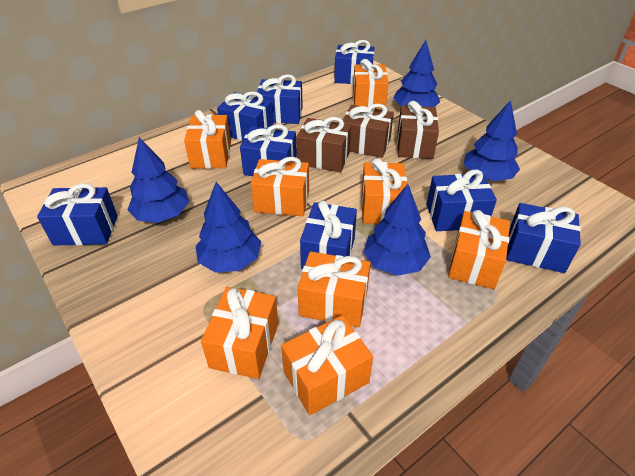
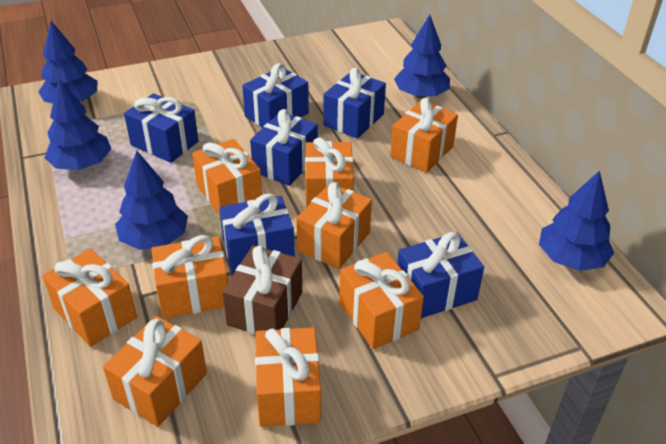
blue gift: [37,183,118,245] [217,92,274,140] [240,124,297,176] [256,74,303,124] [300,201,357,270] [334,40,375,84] [426,170,497,231] [506,203,581,273] = 8 -> [124,93,198,163] [219,194,295,273] [242,63,309,128] [250,109,318,186] [323,68,386,139] [397,232,484,318] = 6
brown gift: [296,117,351,173] [343,104,394,158] [397,101,439,159] = 3 -> [223,245,302,334] = 1
orange gift: [184,110,231,169] [201,287,278,379] [250,157,309,216] [281,315,373,415] [297,251,371,328] [353,59,388,110] [362,158,407,224] [448,210,510,289] = 8 -> [42,248,137,347] [103,316,207,427] [151,235,228,319] [192,139,262,215] [255,327,321,427] [297,182,372,269] [305,137,354,207] [339,252,424,349] [390,98,458,173] = 9

